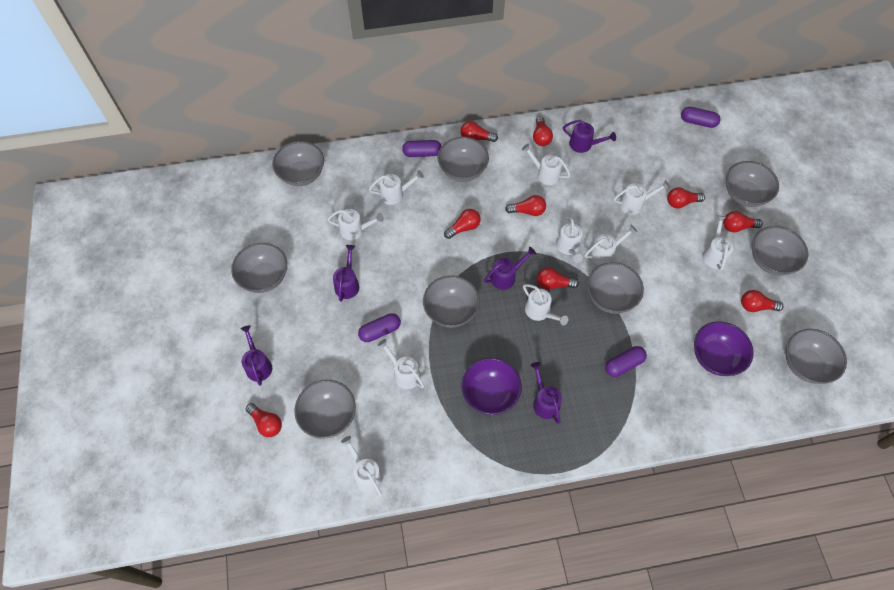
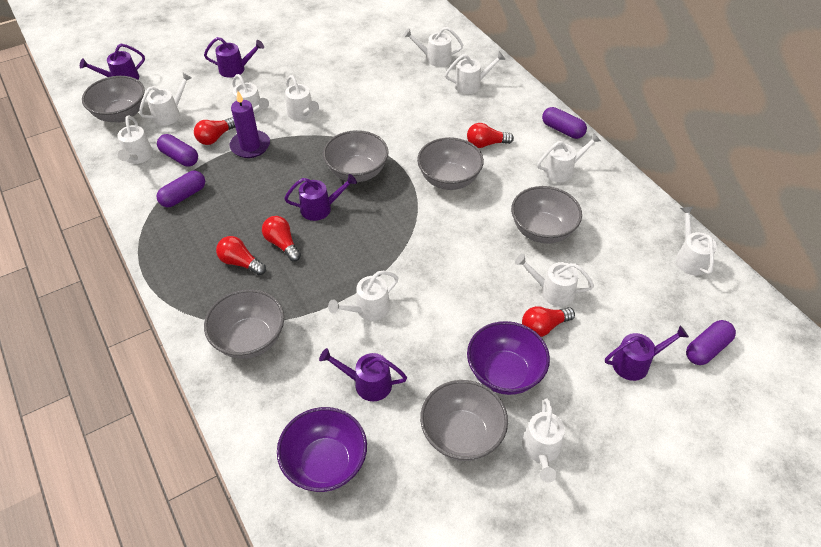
grey bowl: [231,243,287,293] [272,141,324,186] [294,380,356,438] [423,276,480,328] [438,137,489,182] [587,262,644,314] [726,161,779,207] [752,226,808,275] [786,329,847,384] = 9 -> [82,76,145,123] [204,289,284,359] [323,130,389,182] [417,137,484,190] [420,380,508,461] [511,186,582,244] = 6
purple candle: none = 0 -> [229,91,270,158] = 1
red light bulb: [246,403,282,437] [444,209,481,239] [460,121,498,142] [505,195,546,216] [533,116,553,146] [537,268,579,290] [667,187,705,208] [723,211,763,232] [741,290,784,312] = 9 -> [194,117,235,145] [216,236,266,275] [262,216,301,262] [467,123,514,148] [522,306,575,337] = 5
white watering can: [327,209,384,240] [341,436,383,496] [369,170,424,205] [378,339,424,389] [522,144,571,185] [523,284,568,325] [556,216,583,263] [585,225,637,265] [613,180,670,215] [702,216,733,271] = 10 -> [117,115,153,164] [139,72,192,126] [232,74,269,118] [285,75,319,121] [328,271,398,321] [403,27,463,67] [445,52,505,94] [515,254,594,307] [522,398,565,483] [537,133,601,182] [676,207,717,275] = 11

